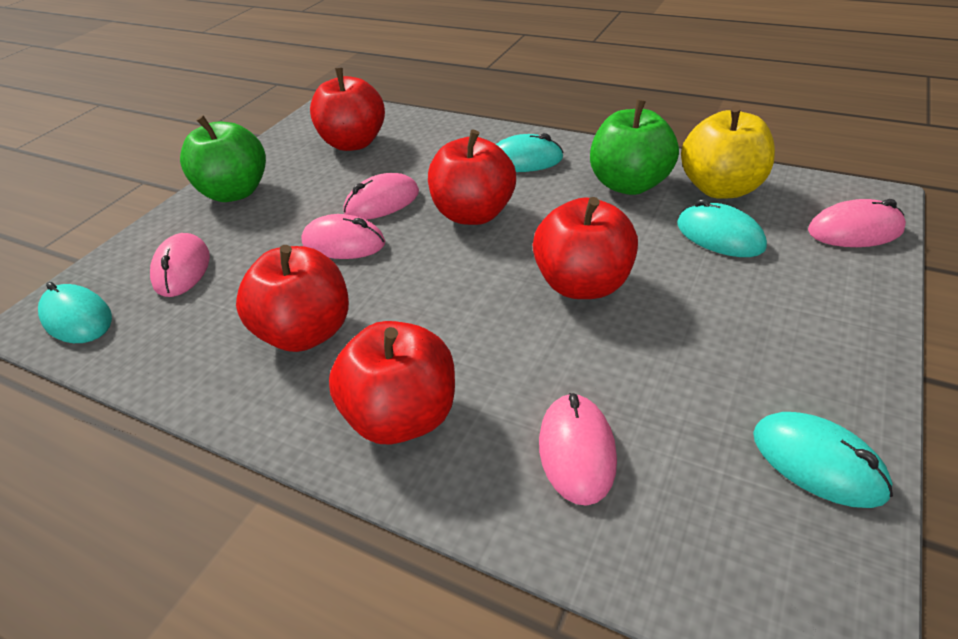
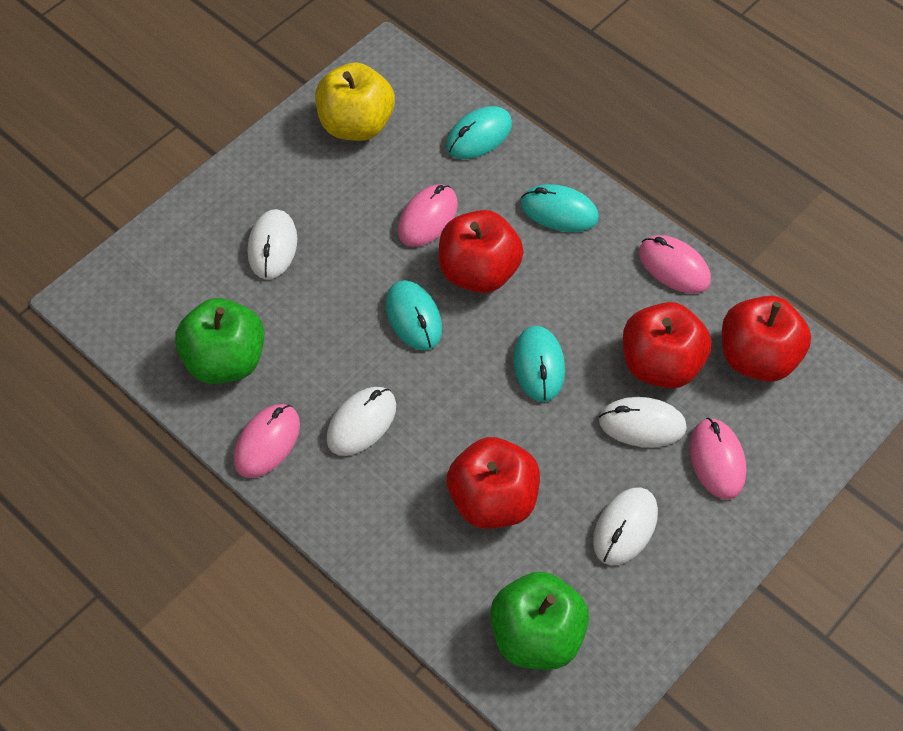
pink mouse: [150,233,210,297] [301,214,385,259] [344,173,419,220] [539,393,617,506] [808,199,906,247] = 5 -> [234,404,300,478] [398,185,458,247] [639,235,711,293] [690,418,746,499] = 4
red apple: [236,245,349,352] [310,68,385,151] [329,321,455,445] [428,130,516,225] [533,197,638,299] = 5 -> [439,210,524,293] [447,437,540,529] [623,302,712,388] [722,296,811,382] = 4
white mouse: none = 0 -> [248,209,297,279] [326,387,396,456] [593,487,658,565] [599,397,687,447] = 4

